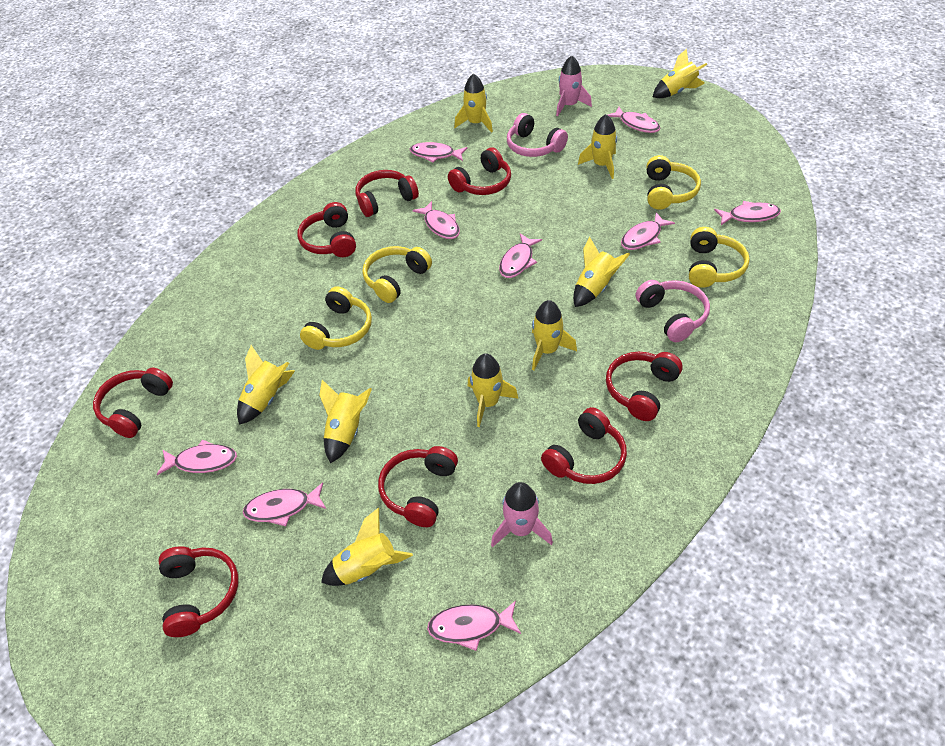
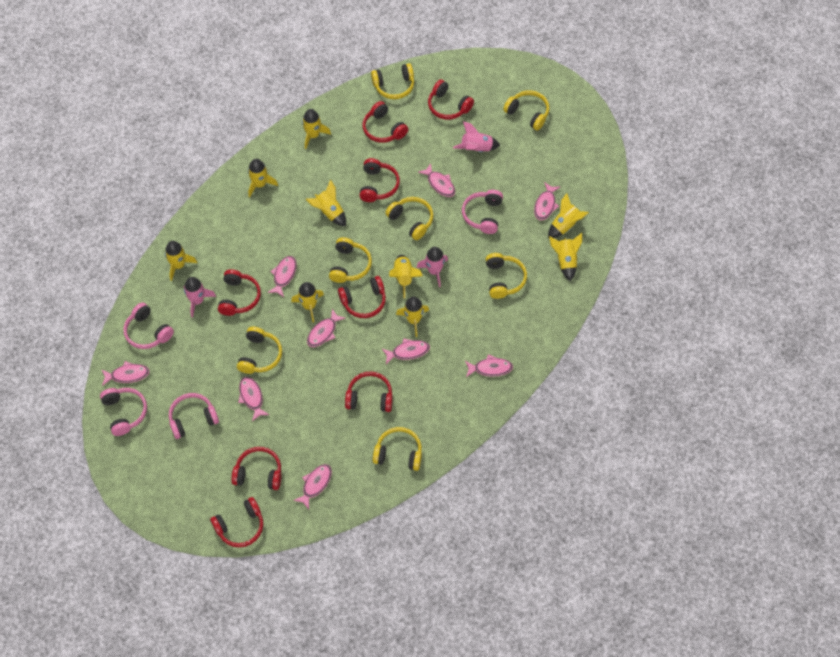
pink headphones: [507,113,568,157] [636,280,710,342] = 2 -> [100,388,147,436] [124,303,174,349] [169,393,219,439] [462,190,503,234] = 4
pink rocket: [491,482,553,547] [556,55,592,117] = 2 -> [184,277,216,317] [416,247,448,287] [453,121,500,152] = 3
yellow headphones: [300,286,372,350] [362,246,432,303] [646,155,701,210] [689,227,750,288] = 4 -> [237,326,282,374] [329,237,372,283] [371,63,414,99] [373,427,422,471] [386,197,434,240] [486,253,527,299] [503,90,550,130] = 7

